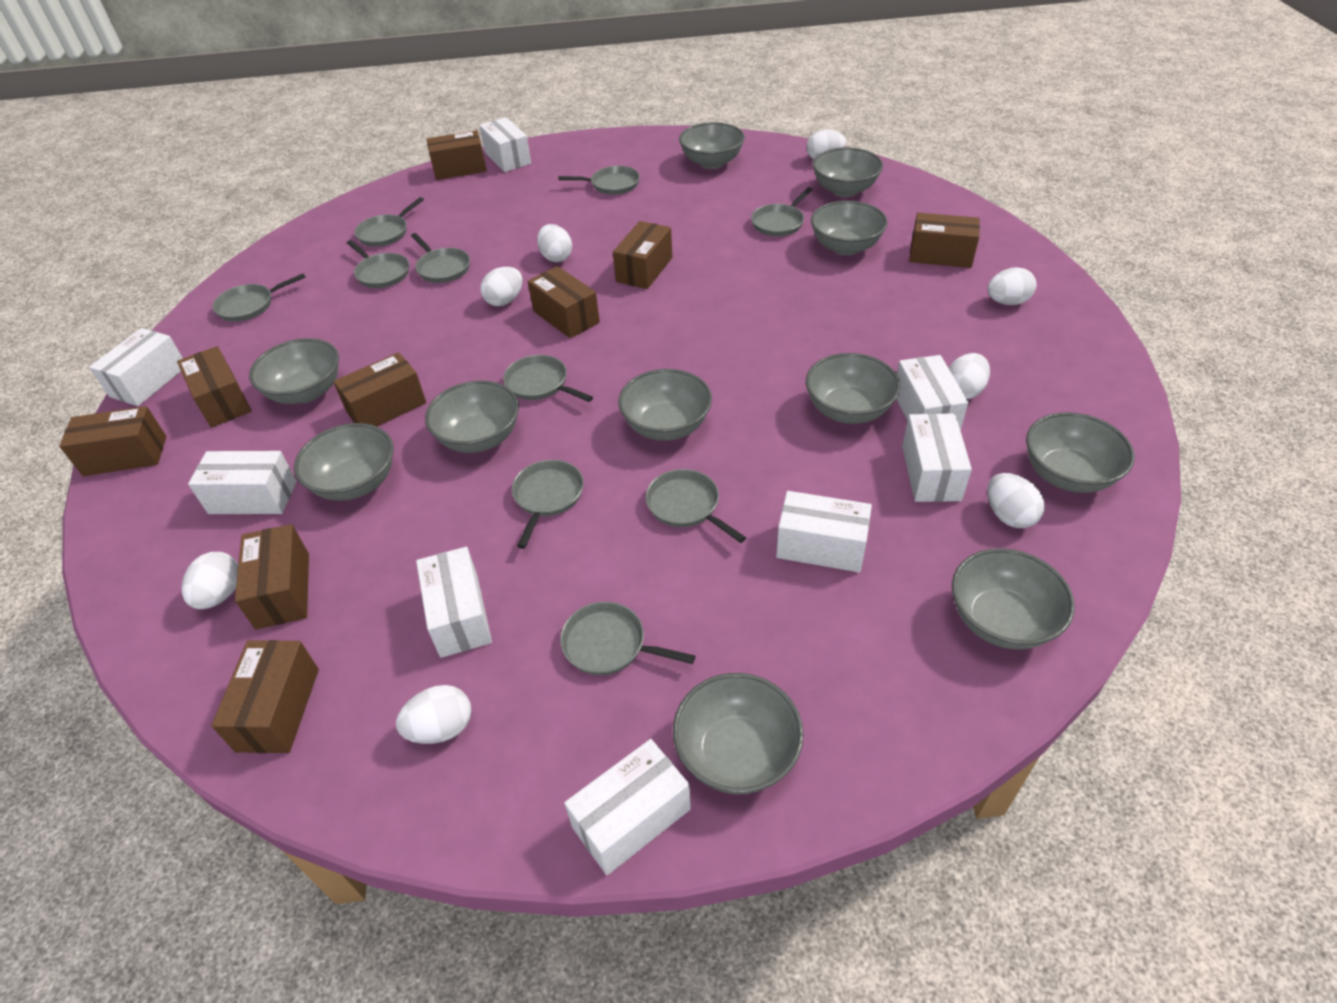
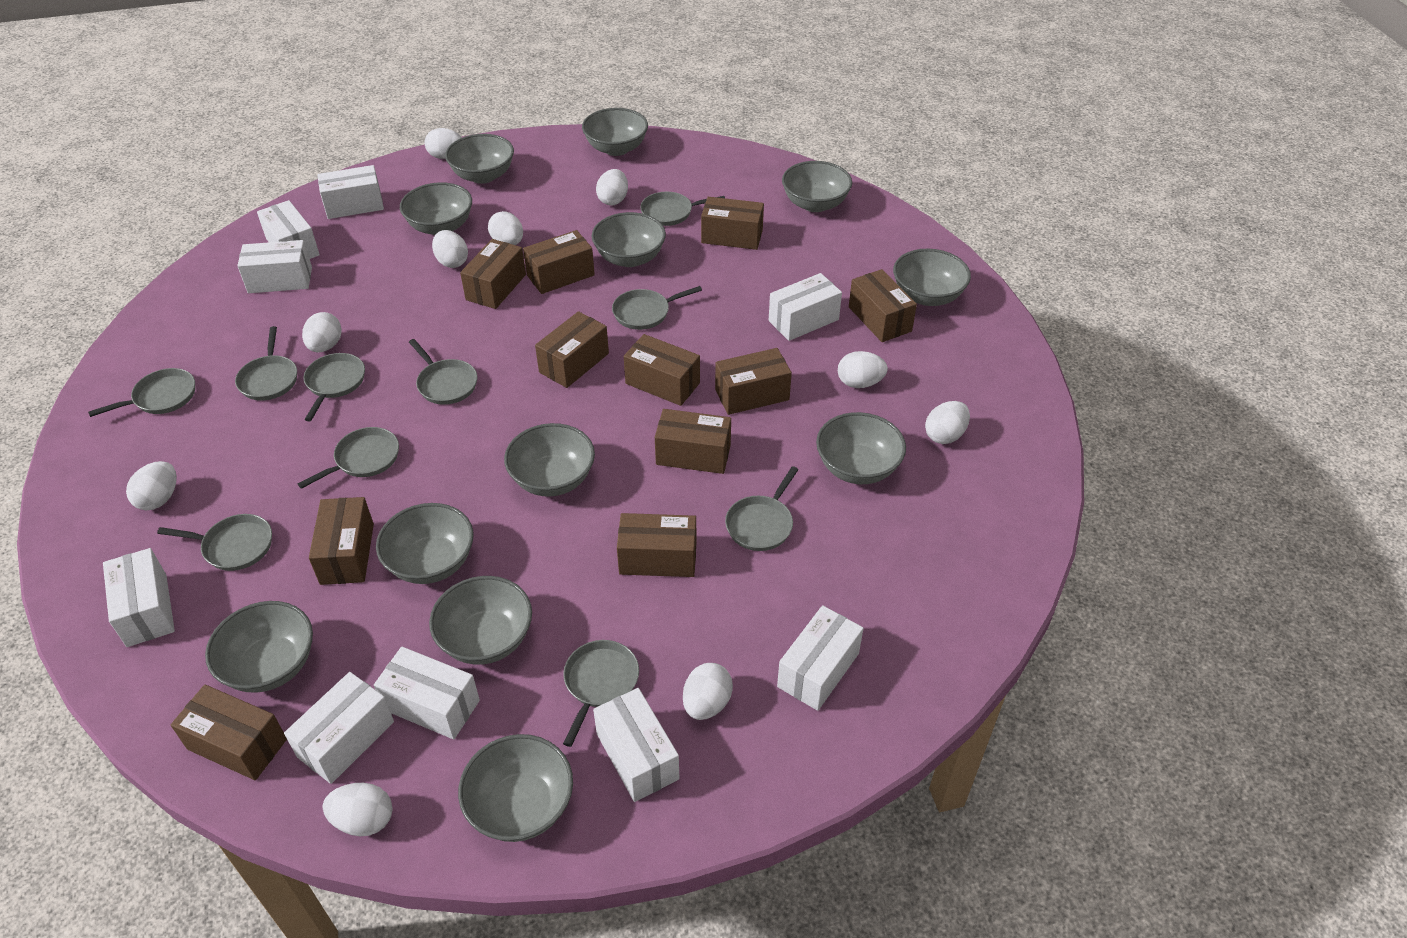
brown box: [59,406,166,476] [177,346,252,428] [211,640,319,753] [235,524,309,630] [333,352,426,426] [426,130,487,180] [528,266,600,338] [613,221,672,289] [909,213,980,268] = 9 -> [171,684,287,780] [309,497,374,585] [460,239,526,309] [523,230,595,294] [535,311,609,388] [617,513,696,577] [624,334,700,406] [655,409,731,474] [701,197,764,250] [715,348,792,415] [849,269,917,342] = 11
grey bowl: [249,338,339,404] [294,423,394,501] [425,380,519,453] [618,369,712,441] [673,673,804,794] [679,122,745,169] [806,353,900,424] [811,201,887,255] [812,147,883,197] [952,548,1075,649] [1026,412,1134,493] = 11 -> [205,601,313,692] [376,503,474,584] [400,182,472,235] [429,576,532,665] [445,134,514,184] [458,734,573,842] [504,423,595,497] [582,108,648,156] [592,212,666,267] [782,161,852,212] [816,412,906,484] [893,249,971,306] = 12
white box: [89,328,183,406] [188,451,297,514] [416,547,492,658] [479,117,531,172] [564,739,691,875] [776,491,872,572] [897,355,968,431] [902,413,972,502] = 8 -> [103,548,175,647] [237,240,312,293] [257,200,320,259] [284,672,394,784] [317,165,384,219] [374,647,480,739] [593,688,680,802] [769,273,842,341] [777,605,864,711] = 9
white egg: [182,552,238,609] [396,685,471,744] [480,267,523,306] [537,224,572,262] [807,130,846,159] [949,353,990,399] [987,473,1045,528] [988,267,1036,305] = 8 -> [126,461,177,510] [302,312,342,352] [322,783,393,836] [425,128,462,159] [432,230,468,268] [488,211,523,245] [596,169,628,206] [683,663,733,720] [838,351,888,388] [925,401,970,444] = 10

